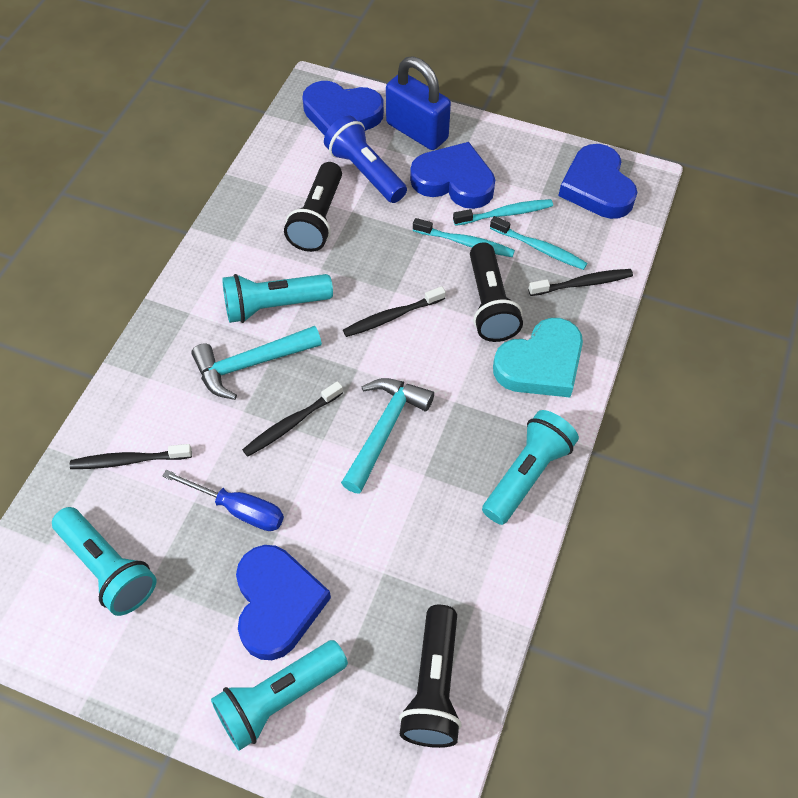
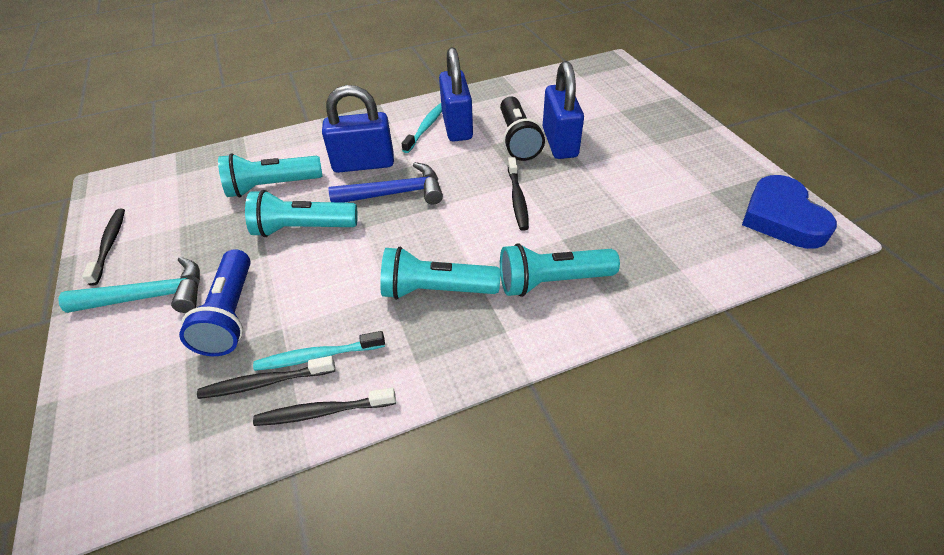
black flashlight: [284,162,342,252] [399,605,462,748] [470,242,523,342] = 3 -> [500,96,545,161] = 1
blue hammer: none = 0 -> [329,162,443,205] = 1
blue heart: [236,545,331,660] [302,81,384,136] [410,142,495,209] [558,144,637,219] = 4 -> [742,175,837,249] = 1
blue padlock: [386,56,451,150] = 1 -> [322,85,394,173] [439,47,473,142] [543,61,584,159] = 3
blue screwdriver: [162,470,284,531] = 1 -> none = 0
turquoise hammer: [191,326,322,400] [341,378,434,494] = 2 -> [58,256,200,313] = 1
turquoise heart: [493,318,583,397] = 1 -> none = 0
turquoise toothbrush: [413,218,515,257] [453,199,553,226] [490,216,587,270] = 3 -> [253,331,385,371] [401,103,442,153] = 2

